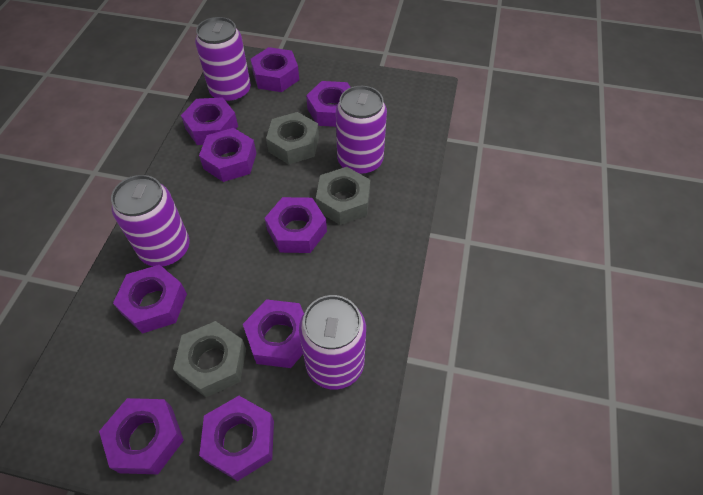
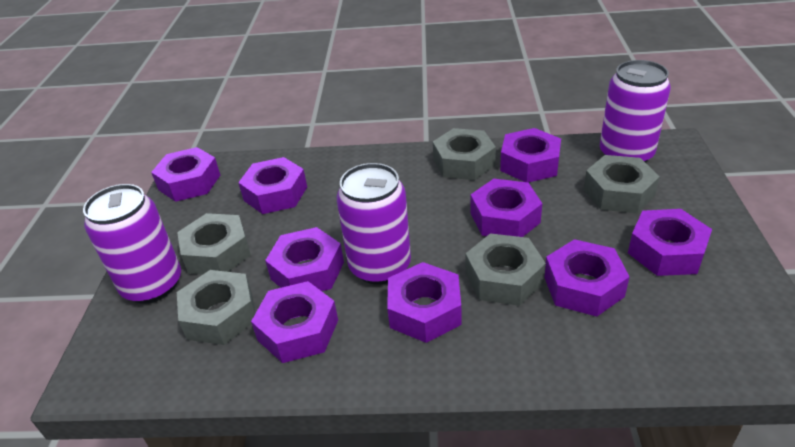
grey nut: [173,321,246,397] [266,112,319,164] [316,167,370,225] = 3 -> [177,213,251,275] [177,270,256,345] [433,128,496,180] [466,233,546,306] [584,155,660,213] = 5
purple can: [111,175,190,267] [195,17,251,103] [299,295,366,390] [336,86,387,175] = 4 -> [83,184,181,304] [336,163,411,285] [600,60,671,163] = 3

